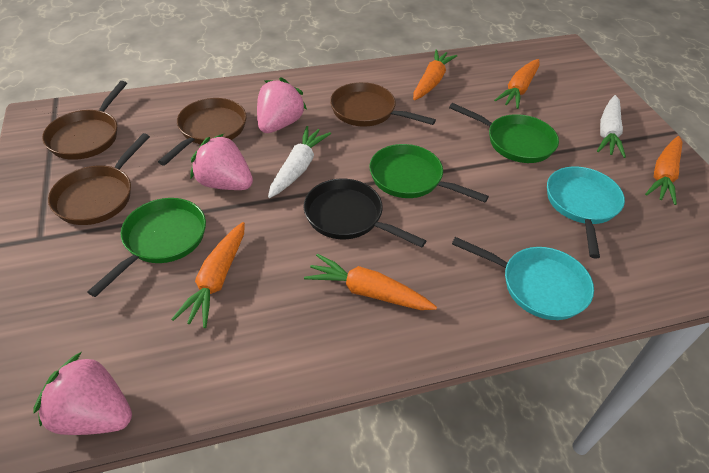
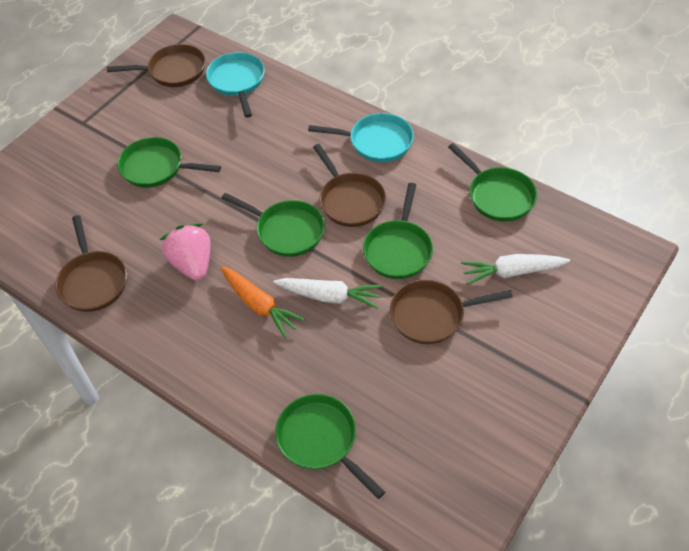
black pan: [303,179,426,248] = 1 -> none = 0
green pan: [87,198,206,297] [369,144,489,202] [449,103,559,163] = 3 -> [117,137,221,188] [221,193,325,257] [275,394,385,499] [363,183,433,279] [448,143,537,222] = 5
orange carrot: [172,222,245,328] [304,254,437,310] [413,50,457,100] [494,59,540,109] [645,136,683,205] = 5 -> [221,267,306,338] = 1
pink strawberry: [33,352,132,435] [191,134,253,190] [257,77,307,133] = 3 -> [160,223,211,281] = 1

